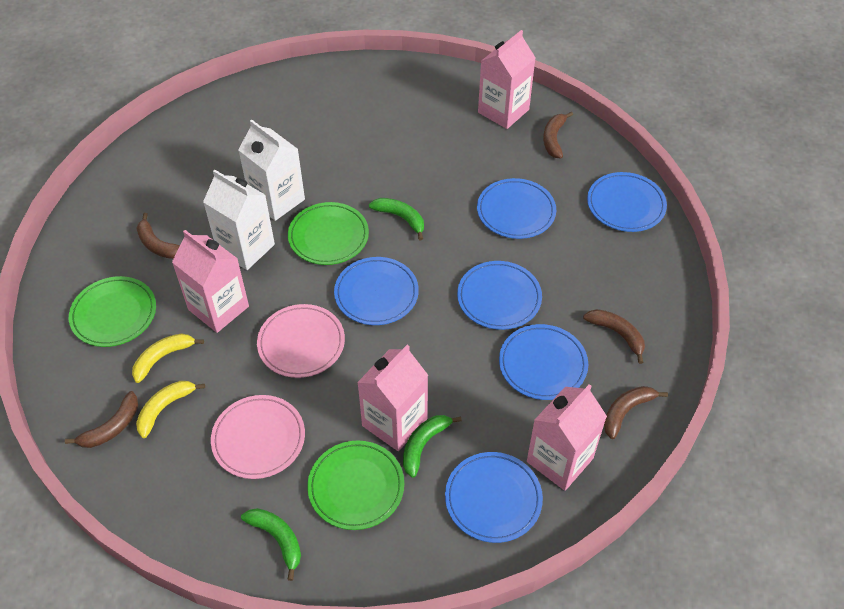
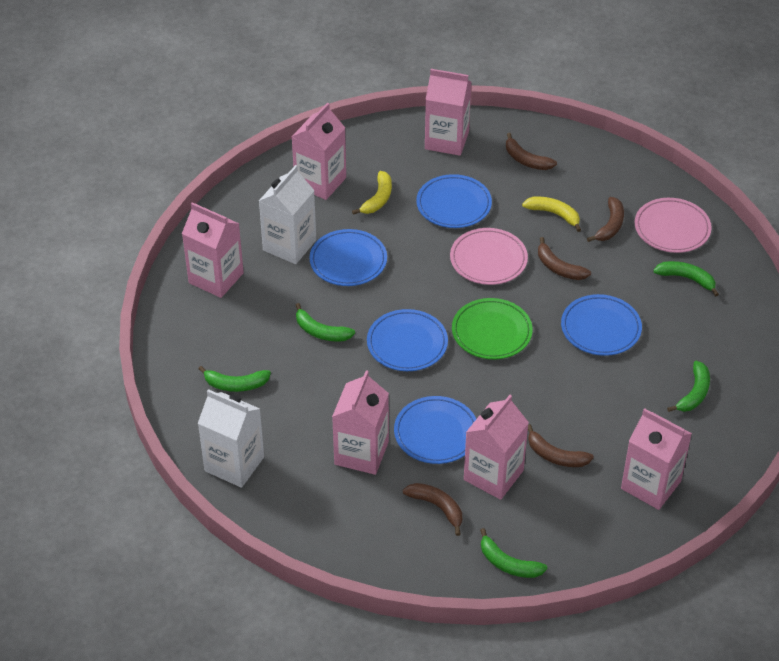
blue plate: [334,257,419,325] [445,452,543,543] [457,261,542,330] [477,178,556,239] [499,324,588,400] [587,172,667,232] = 6 -> [309,229,387,286] [367,309,448,371] [394,396,476,464] [416,174,492,228] [561,294,642,356] = 5
green banana: [241,508,301,581] [369,198,424,240] [403,415,462,478] = 3 -> [198,366,271,392] [296,303,355,342] [480,528,547,578] [653,261,719,297] [667,361,710,412] = 5
green plate: [69,276,156,347] [288,202,369,265] [307,441,404,530] = 3 -> [452,298,533,359] = 1
pink carton: [172,230,249,333] [357,345,428,451] [478,30,536,129] [527,384,607,491] = 4 -> [182,202,244,298] [292,103,346,200] [332,370,389,475] [425,69,471,156] [464,395,529,500] [621,408,692,510] = 6

